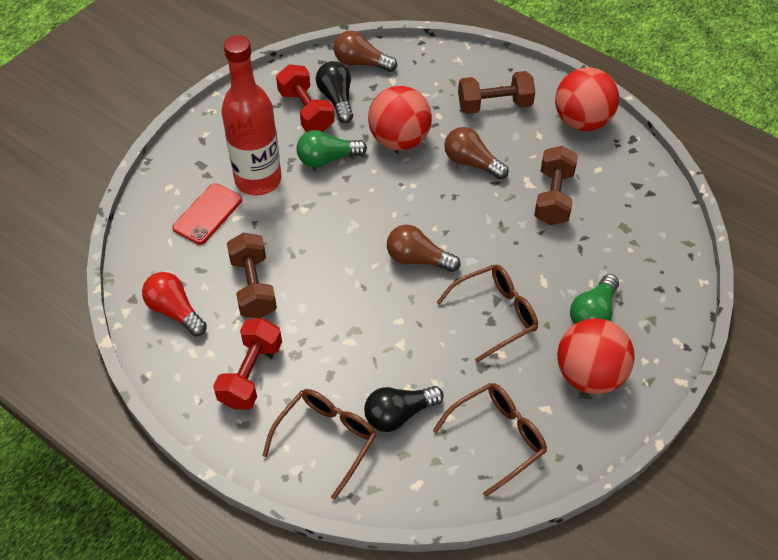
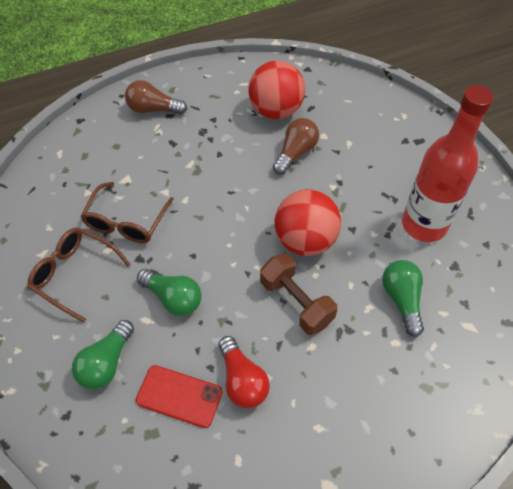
black light bulb: [316,61,353,123] [364,386,444,432] = 2 -> none = 0
brown dumbbell: [227,233,277,318] [458,71,535,114] [534,146,578,225] = 3 -> [260,253,337,335] = 1
brown glasses: [263,389,377,500] [433,383,547,497] [437,265,538,363] = 3 -> [27,228,131,323] [80,182,174,243] = 2
brown light bulb: [334,30,397,72] [387,225,460,272] [444,127,509,179] = 3 -> [125,80,187,115] [273,118,319,175] = 2
green light bulb: [296,130,367,168] [570,274,619,324] = 2 -> [72,320,134,389] [137,269,201,316] [382,260,424,337] = 3
red ball: [368,86,432,150] [555,67,619,131] [557,318,635,394] = 3 -> [248,61,305,119] [274,189,341,256] = 2
red dumbbell: [213,318,282,410] [276,64,335,132] = 2 -> none = 0

